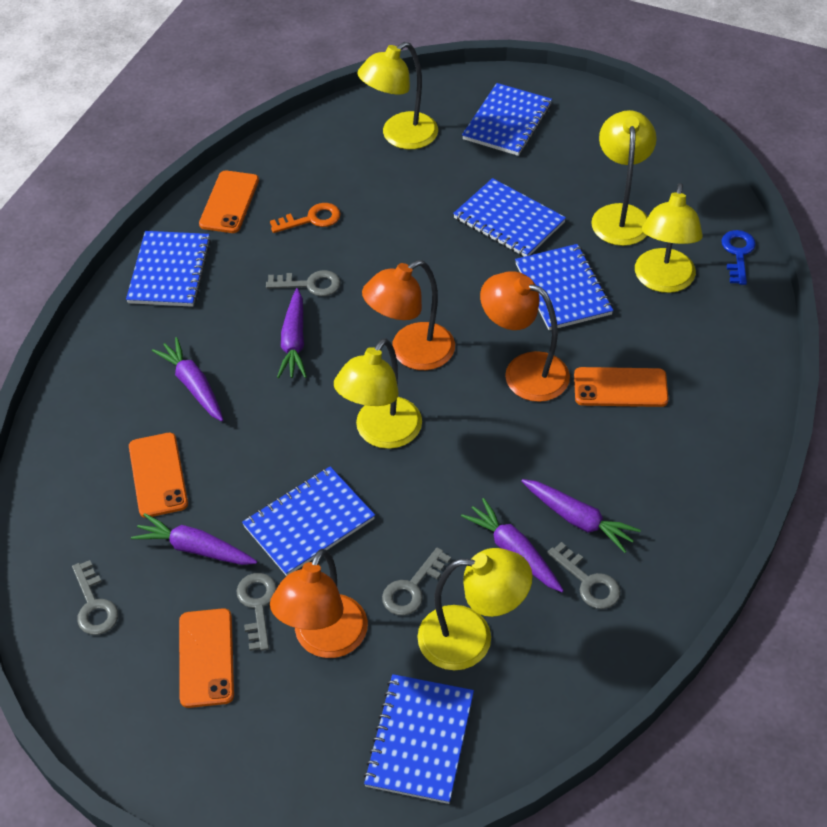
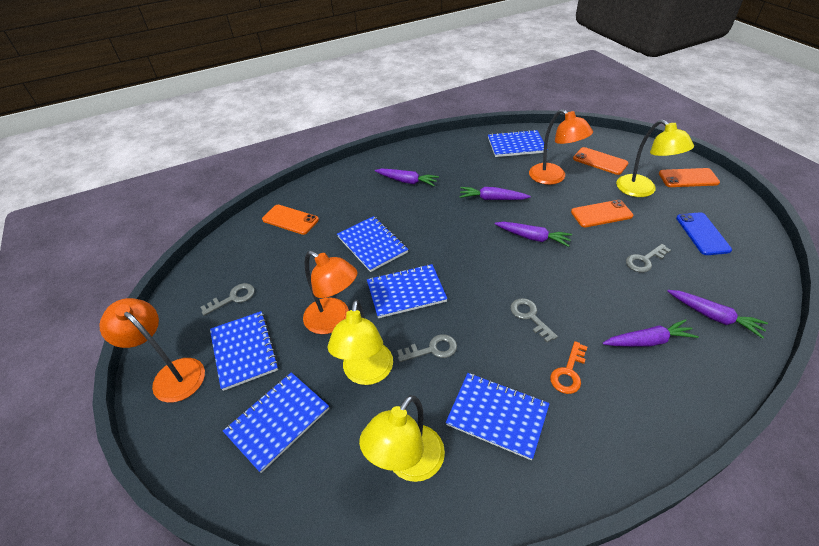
blue key: [721,230,756,285] = 1 -> none = 0
blue phone: none = 0 -> [676,212,732,255] = 1
grey key: [72,560,118,635] [236,573,277,651] [266,270,341,296] [382,547,451,616] [547,542,621,609] = 5 -> [201,283,255,316] [397,334,457,362] [510,298,558,343] [626,244,671,272] = 4
yellow lamp: [334,338,422,449] [357,42,438,149] [417,548,533,670] [591,110,657,246] [635,183,703,293] = 5 -> [328,300,393,385] [359,395,445,482] [616,120,694,197] = 3

